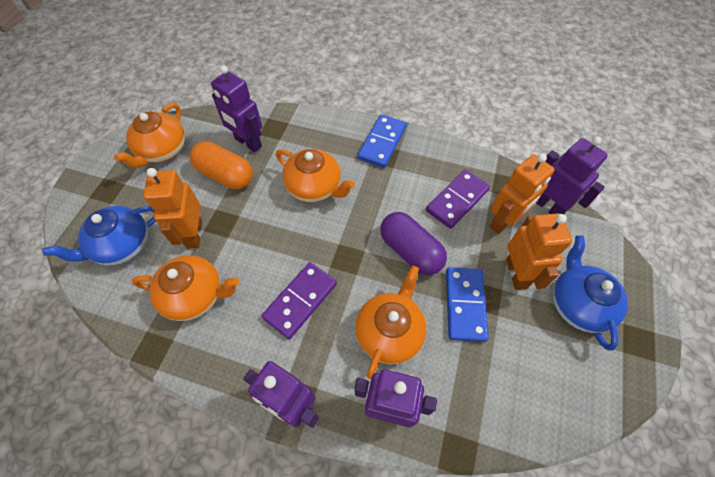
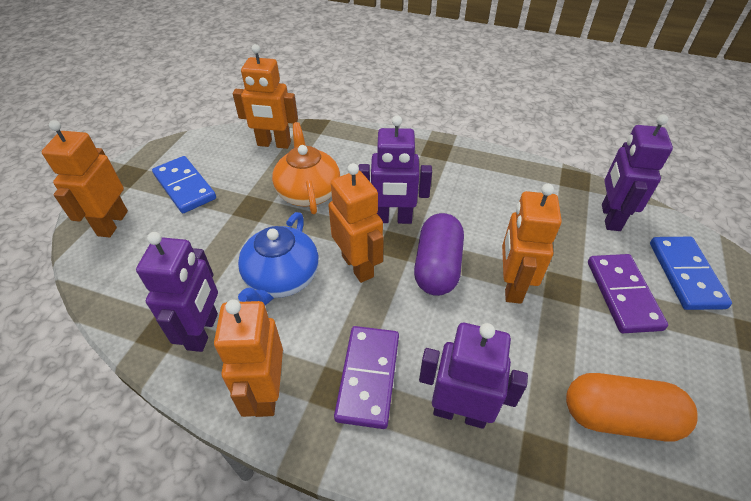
blue teapot: [42,206,156,265] [553,235,628,351] = 2 -> [238,212,319,305] = 1
orange robot: [143,168,202,249] [489,153,555,234] [506,213,572,290] = 3 -> [42,120,128,237] [214,299,283,417] [233,44,298,149] [328,163,384,283] [502,184,562,304] = 5
orange teapot: [114,103,185,168] [131,255,239,321] [276,149,355,202] [355,266,426,379] = 4 -> [272,122,340,214] = 1

